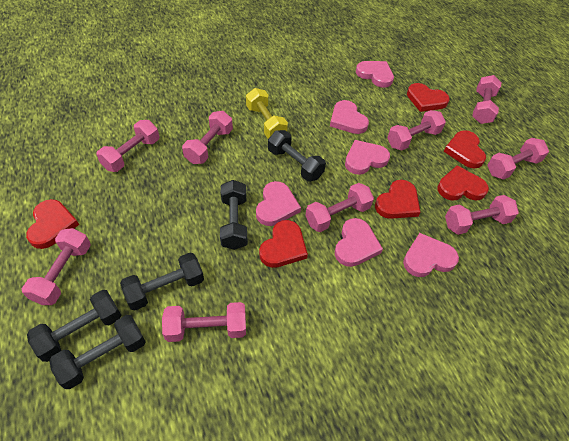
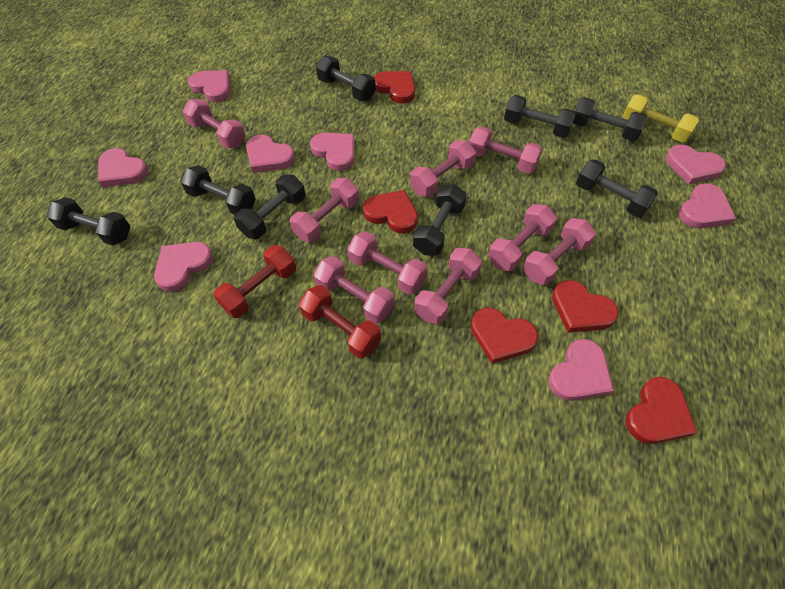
black dumbbell: [27,290,121,362] [49,315,146,389] [120,252,204,310] [220,180,248,250] [268,130,326,181] = 5 -> [47,197,130,246] [180,165,256,215] [234,175,306,239] [316,56,376,101] [413,184,467,255] [504,95,576,138] [573,97,647,141] [576,160,658,218] = 8
pink heart: [256,181,301,226] [330,100,369,134] [335,218,383,267] [345,140,390,175] [356,61,394,88] [403,233,459,277] = 6 -> [98,148,148,187] [154,242,213,292] [188,70,231,102] [246,135,295,173] [310,132,355,171] [548,339,614,401] [665,145,726,184] [678,183,736,228] = 8
red dumbbell: none = 0 -> [213,245,296,318] [299,285,381,359] = 2
red heart: [26,199,79,249] [259,220,308,268] [375,180,420,219] [407,83,450,112] [437,165,489,201] [443,130,486,169] = 6 -> [363,190,418,233] [374,71,415,104] [471,308,538,364] [552,280,619,333] [626,377,697,444] = 5

